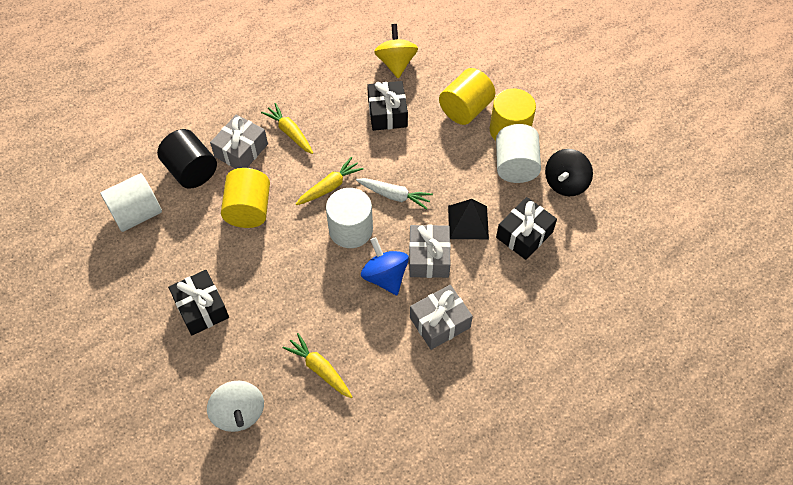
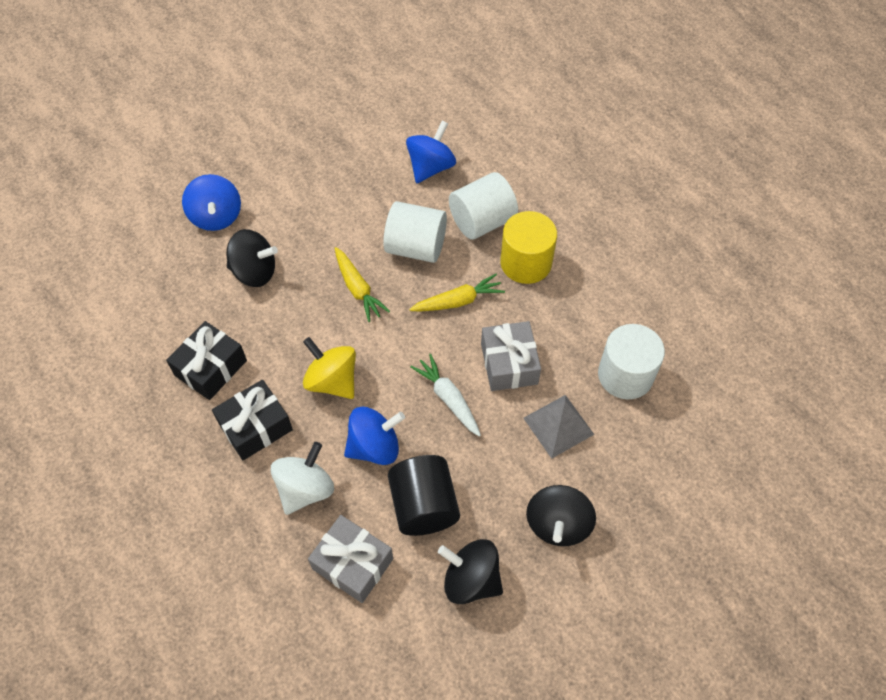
black gift: [168,270,229,335] [367,81,408,131] [496,197,557,260] = 3 -> [166,321,247,400] [212,380,293,460] = 2
black pyramid: [448,199,489,239] = 1 -> none = 0
black spinning top: [545,149,593,196] = 1 -> [227,229,278,287] [438,539,503,604] [526,485,596,546] = 3
blue spinning top: [361,237,409,295] = 1 -> [182,174,241,231] [344,407,405,465] [406,120,456,183] = 3
grey gift: [210,115,268,169] [409,225,451,278] [410,285,473,350] = 3 -> [308,515,393,603] [481,321,541,391] = 2
grey pyramid: none = 0 -> [524,395,595,459] = 1
yellow carrot: [261,103,313,154] [282,333,352,398] [296,157,364,205] = 3 -> [335,247,390,322] [409,274,505,312] = 2
yellow cylinder: [221,168,270,228] [439,68,495,125] [489,88,536,141] = 3 -> [500,211,557,284] = 1

